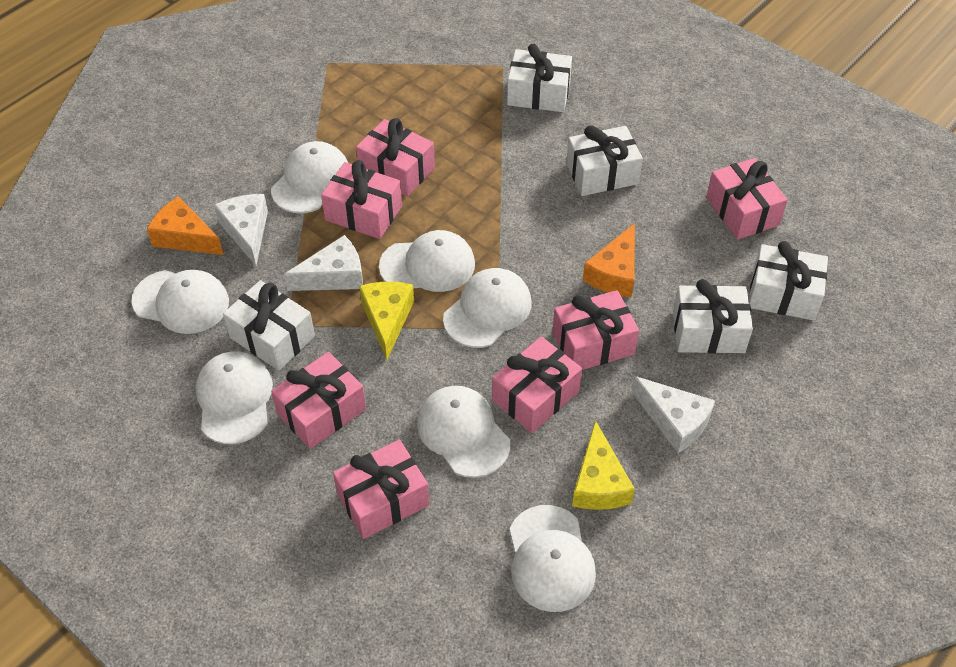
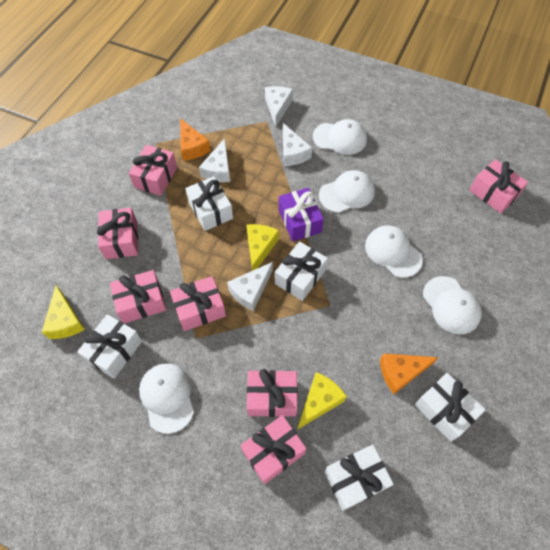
purple gift: none = 0 -> [279,188,324,241] = 1
white cap: [131,270,229,334] [196,351,273,444] [271,141,348,213] [379,230,475,292] [417,386,510,478] [443,268,531,348] [510,505,596,612] = 7 -> [139,363,194,434] [313,119,367,155] [319,170,375,213] [365,225,423,278] [423,276,482,334] = 5
white cheese: [214,194,268,266] [284,235,363,291] [632,376,715,453] = 3 -> [199,138,230,182] [227,262,273,311] [265,86,293,127] [283,123,312,166] = 4
yellow cheese: [359,282,414,360] [572,420,635,510] = 2 -> [42,285,85,339] [246,224,279,271] [298,372,347,429] = 3

